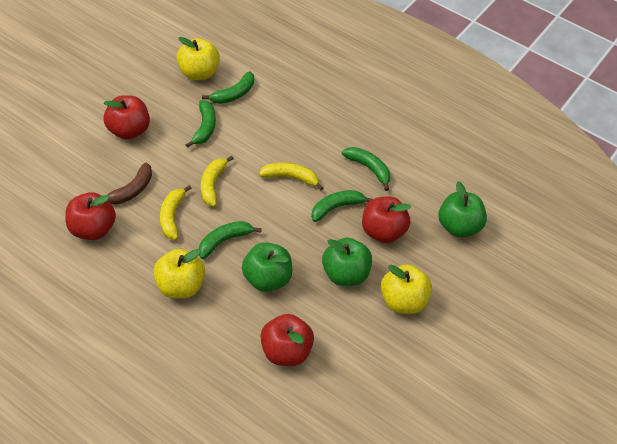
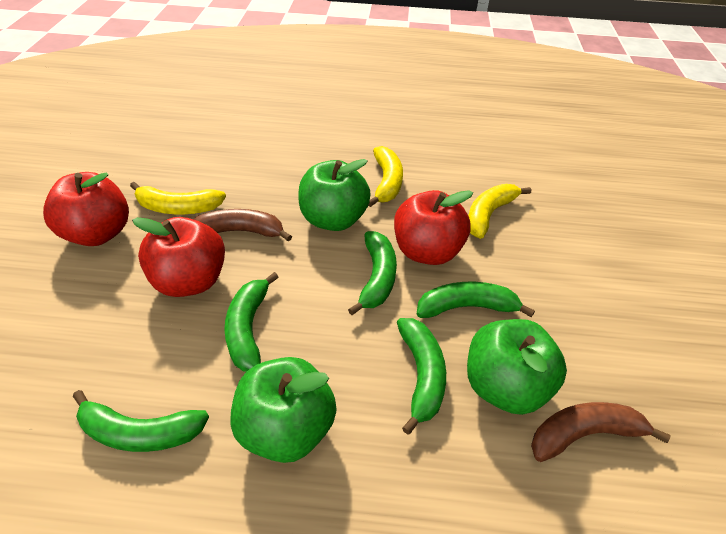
brown banana: [107,163,152,205] = 1 -> [193,209,292,242] [531,402,670,462] = 2
red apple: [65,192,116,240] [104,95,150,140] [260,314,314,366] [362,196,411,243] = 4 -> [43,172,129,246] [132,217,225,297] [394,190,473,265] = 3
yellow apple: [153,249,205,298] [176,37,220,80] [381,264,432,314] = 3 -> none = 0

